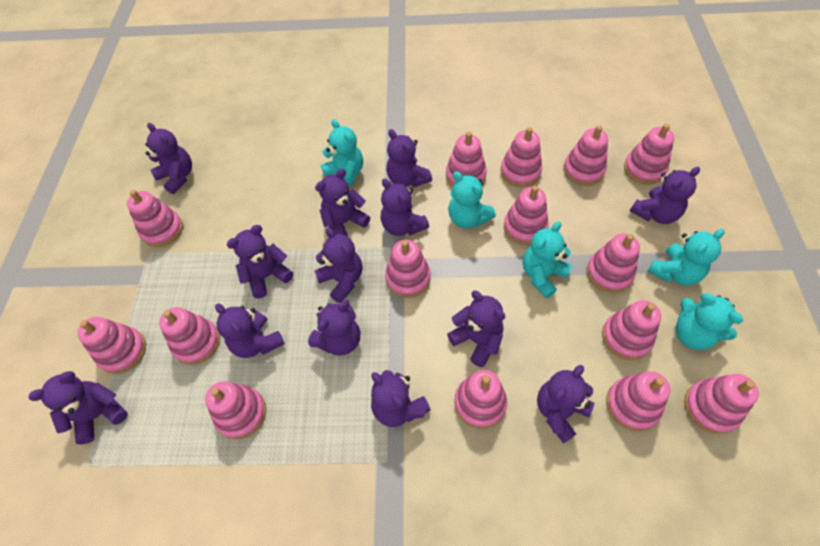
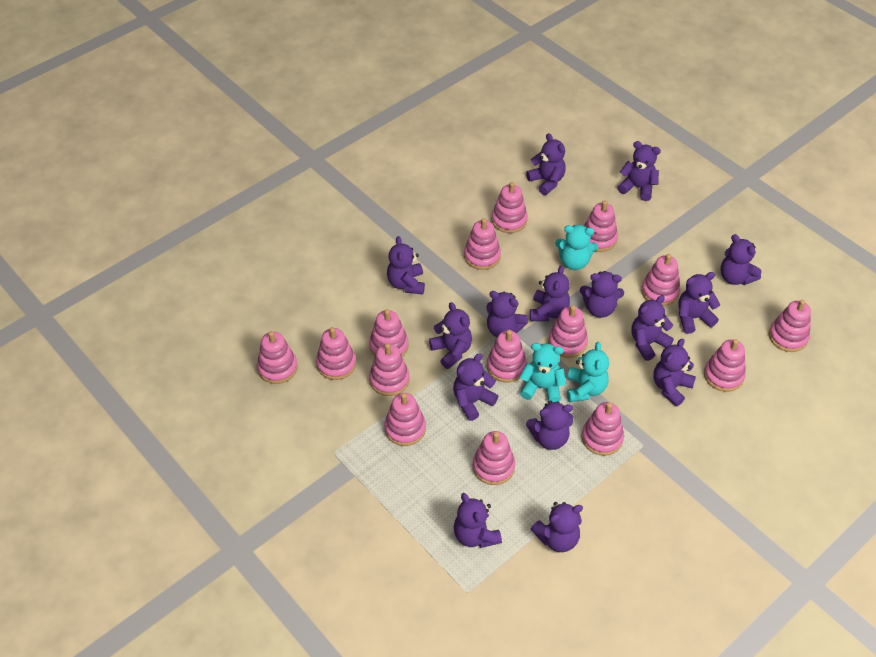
purple teddy bear: [29,371,128,444] [145,123,192,194] [215,304,285,358] [226,225,293,298] [308,300,360,356] [314,228,362,303] [315,169,370,237] [371,370,431,427] [380,178,429,236] [386,129,432,187] [447,290,505,367] [537,365,594,444] [630,167,700,224] = 13 -> [387,236,425,294] [429,302,472,369] [453,353,498,421] [454,493,502,548] [487,291,528,337] [526,133,566,195] [526,400,573,450] [530,265,570,321] [531,502,583,552] [580,271,624,318] [618,141,661,201] [631,295,674,361] [653,338,696,406] [678,272,720,334] [720,234,762,285] = 15
turquoise teddy bear: [321,119,363,186] [448,171,496,228] [523,221,572,298] [648,229,725,286] [676,293,743,350] = 5 -> [520,343,566,402] [555,225,598,270] [567,342,609,402] = 3

